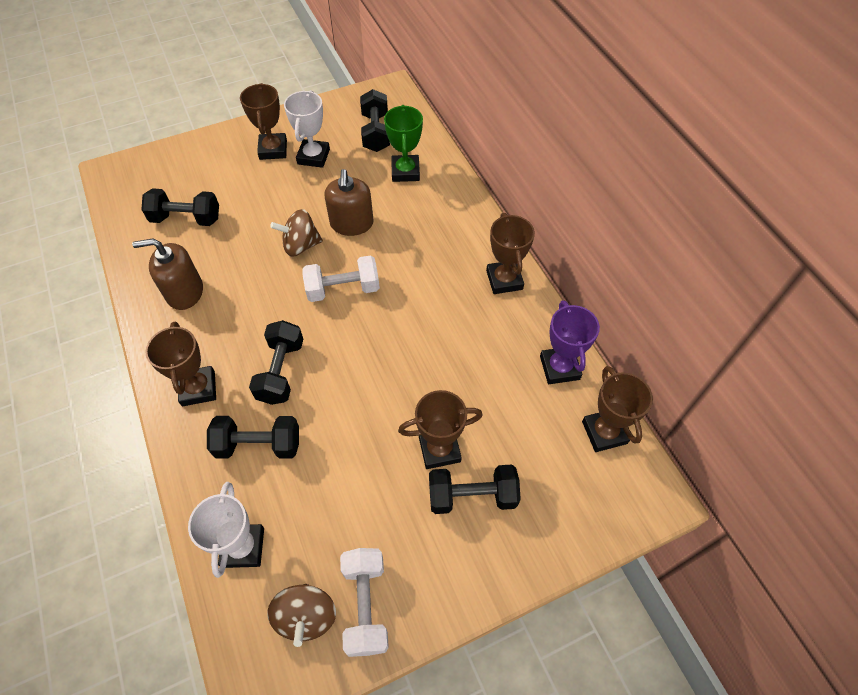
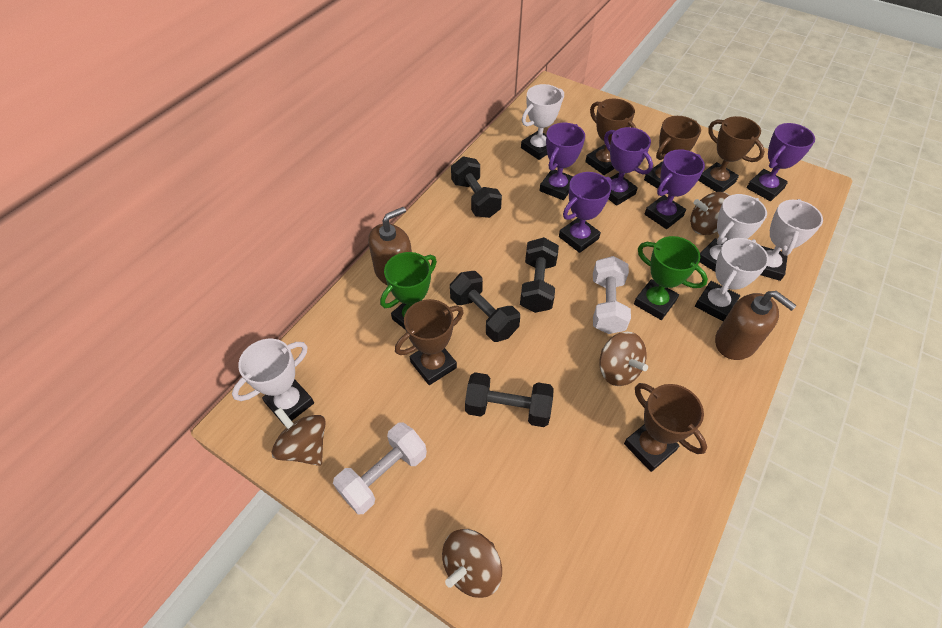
black dumbbell: [141,188,219,226] [207,416,299,459] [249,320,303,405] [360,89,390,152] [429,464,521,514] = 5 -> [450,271,520,342] [451,156,502,218] [465,372,554,427] [520,237,559,313] = 4
brown spinning top: [267,584,336,647] [270,209,323,257] = 2 -> [272,407,326,466] [442,529,502,598] [599,332,648,386] [690,192,730,235] = 4
green trophy: [384,105,423,182] = 1 -> [380,252,437,330] [634,236,708,320] = 2
purple trophy: [540,300,600,384] = 1 -> [539,123,585,200] [559,172,612,253] [604,127,653,206] [645,149,705,229] [747,123,815,201] = 5
white trophy: [188,482,264,578] [284,90,330,168] = 2 -> [232,339,314,426] [521,84,564,160] [695,238,769,321] [700,194,767,272] [760,199,823,281] = 5

